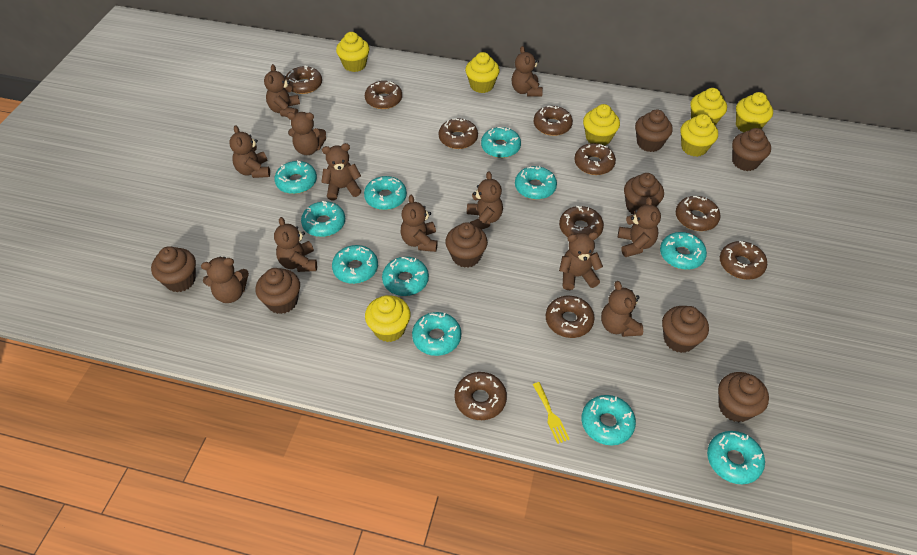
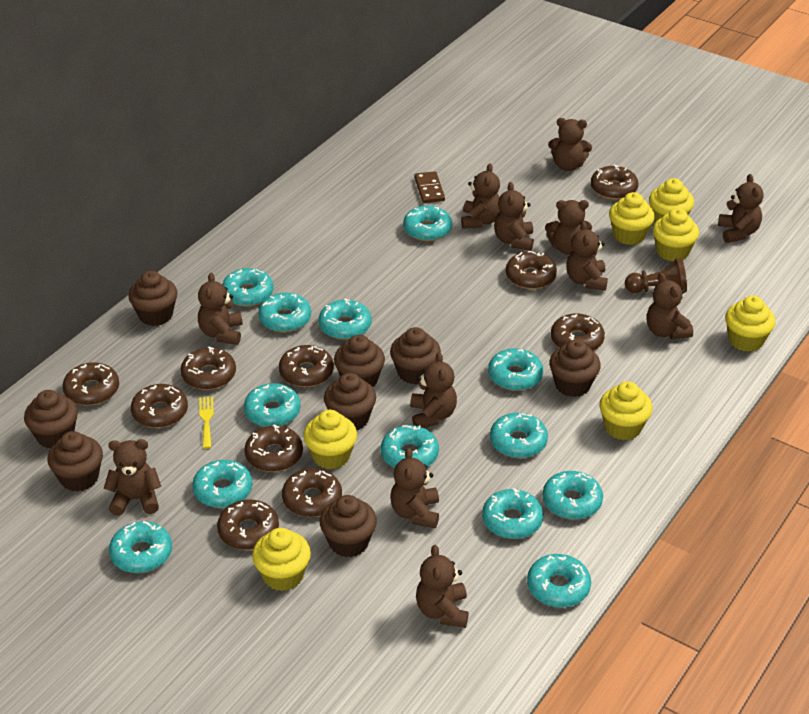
brown domino: none = 0 -> [414,171,445,203] = 1
brown pawn: none = 0 -> [625,258,687,293] = 1
turquoise donut: [274,160,317,194] [301,201,345,237] [332,245,378,284] [364,176,407,210] [382,257,429,296] [412,312,461,356] [481,127,521,158] [515,166,557,200] [582,395,636,446] [660,232,707,270] [707,431,765,484] = 11 -> [109,521,172,573] [192,460,253,508] [222,268,273,307] [244,383,301,427] [258,293,311,332] [318,298,371,339] [381,425,439,468] [403,205,452,241] [482,488,543,539] [488,348,543,391] [490,413,548,458] [527,554,591,607] [543,471,603,519] = 13

